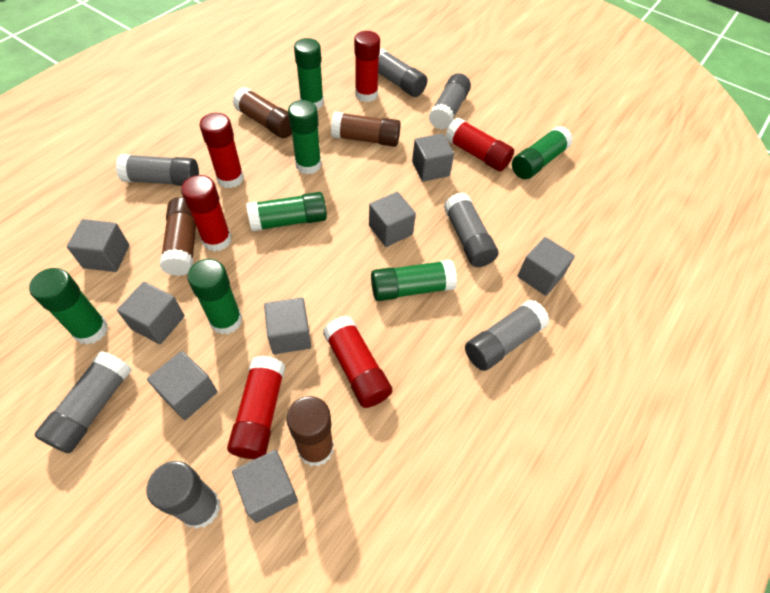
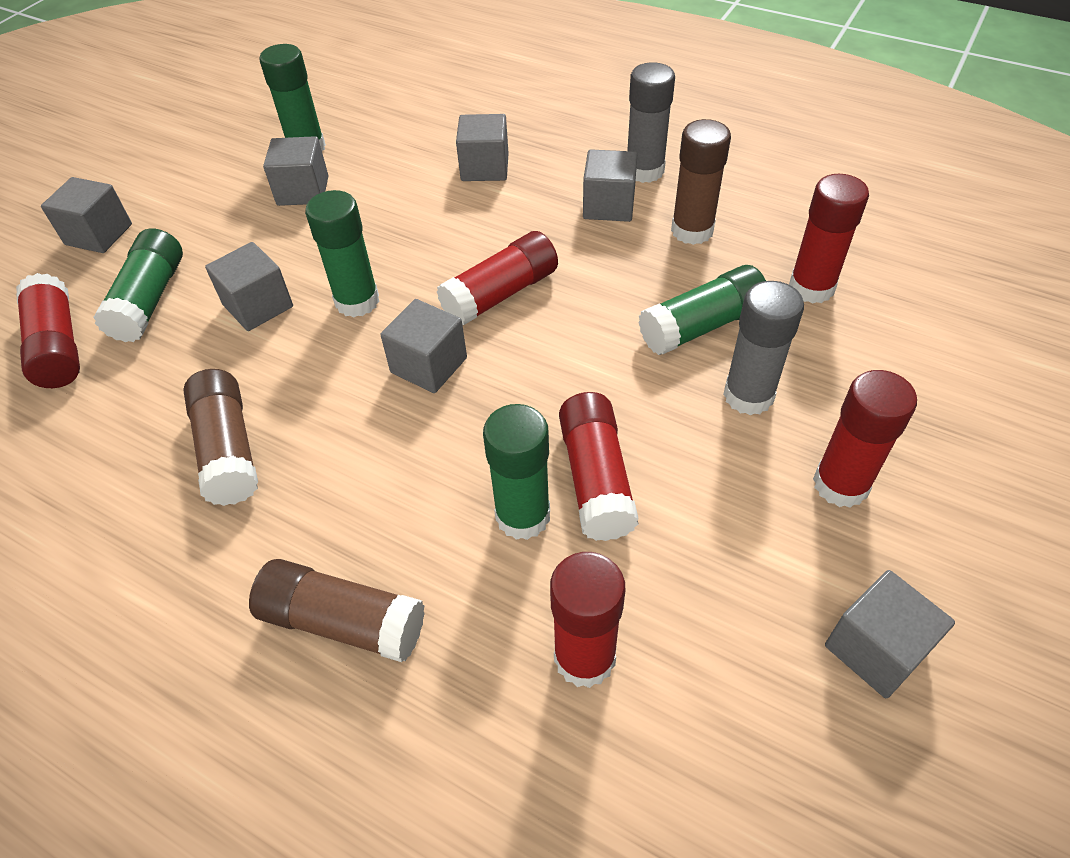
brown glue stick: [160,197,196,276] [233,87,292,138] [287,396,334,467] [331,112,401,147] = 4 -> [183,369,258,506] [249,559,425,662] [671,119,731,245] = 3
green glue stick: [29,268,108,345] [187,259,242,334] [246,192,327,231] [288,100,321,174] [294,38,324,109] [371,259,457,301] [512,126,573,179] = 7 -> [93,228,183,342] [259,44,326,151] [305,190,380,317] [483,404,550,540] [639,265,766,355] = 5
grey cube: [67,219,129,272] [117,282,185,344] [147,351,217,420] [232,450,298,523] [264,298,311,354] [369,192,416,247] [412,133,454,182] [518,237,575,296] = 8 -> [41,177,132,253] [205,242,293,331] [263,136,329,206] [380,299,467,393] [456,114,509,181] [583,149,637,222] [825,570,955,698] = 7
grey glue stick: [35,351,132,453] [116,154,199,186] [147,461,220,529] [378,48,427,97] [429,73,471,130] [444,193,498,267] [465,300,549,371] = 7 -> [627,62,675,183] [723,281,804,415] = 2

